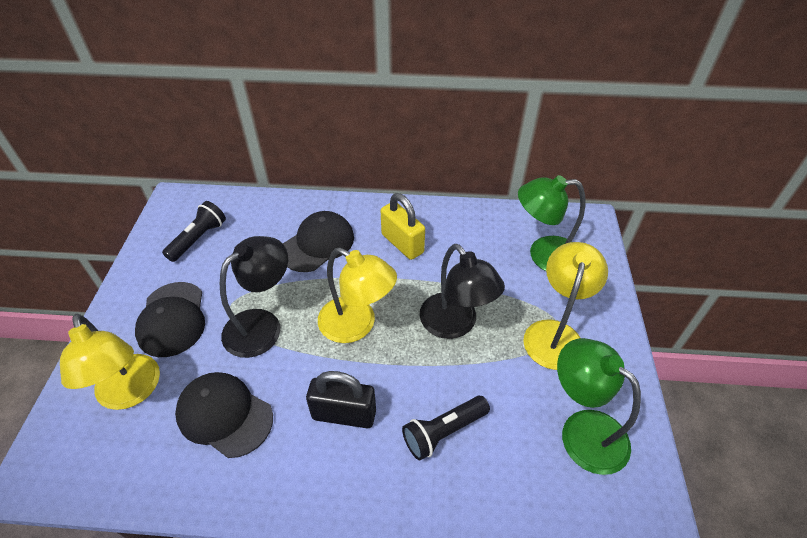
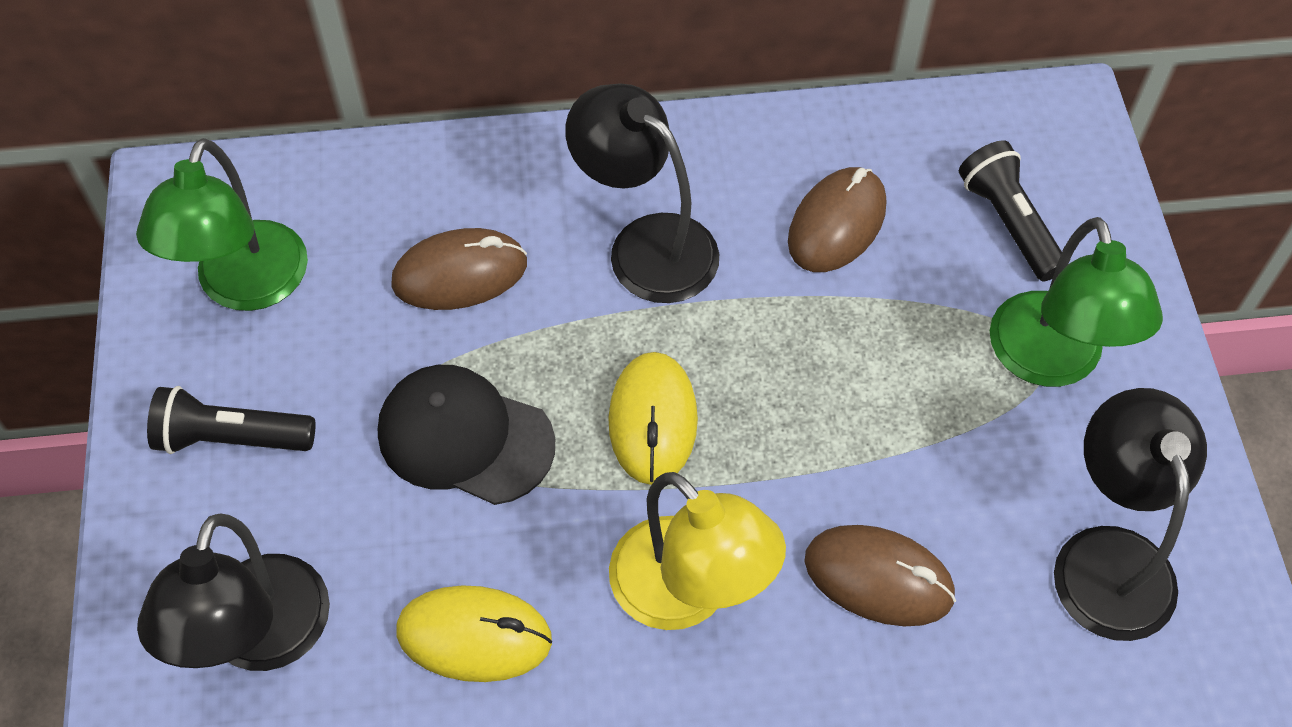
black cap: [135,282,205,357] [175,372,273,458] [283,211,354,272] = 3 -> [378,365,555,505] = 1
black lamp: [220,236,288,358] [420,244,505,339] = 2 -> [137,513,330,671] [565,84,719,303] [1054,388,1207,641] = 3
black padlock: [306,371,376,428] = 1 -> none = 0
brown mouse: none = 0 -> [391,228,527,310] [788,167,886,272] [804,525,956,627] = 3
yellow lamp: [60,314,160,410] [318,248,397,343] [523,242,608,370] = 3 -> [609,472,786,630] = 1
yellow mouse: none = 0 -> [397,585,552,682] [608,352,698,485] = 2
yellow padlock: [381,193,425,260] = 1 -> none = 0

